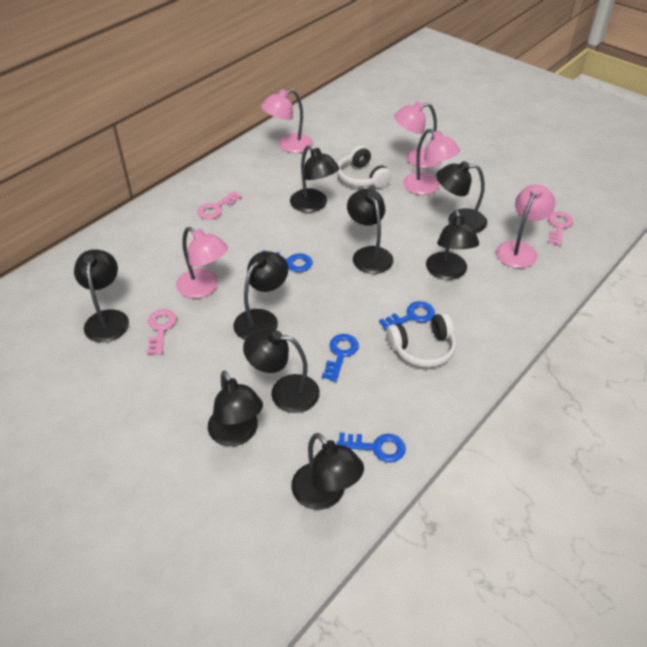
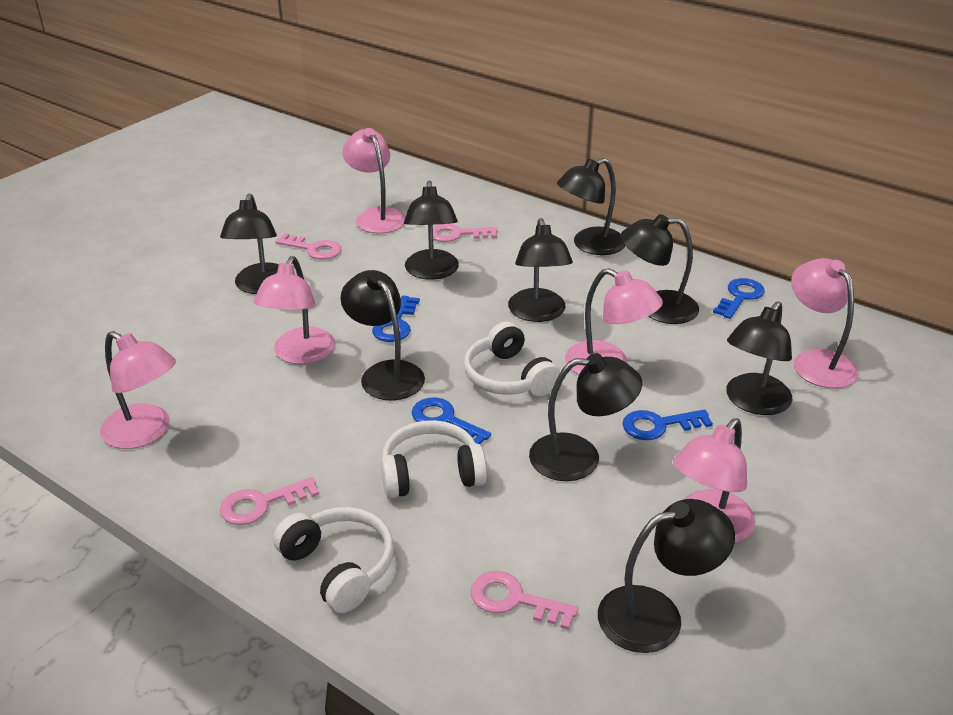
pink key: [147,309,177,355] [197,191,242,219] [548,211,573,246] = 3 -> [220,477,319,525] [275,233,341,259] [433,224,498,242] [470,571,578,630] = 4
pink lamp: [176,227,228,298] [261,89,313,153] [394,102,441,169] [403,129,460,195] [496,184,556,268] = 5 -> [100,331,176,449] [253,256,335,364] [342,128,405,234] [565,268,663,375] [673,418,755,543] [791,258,859,388] = 6
white headphones: [337,146,392,188] [386,313,456,368] = 2 -> [273,507,394,613] [381,420,487,498] [464,322,560,396] = 3

